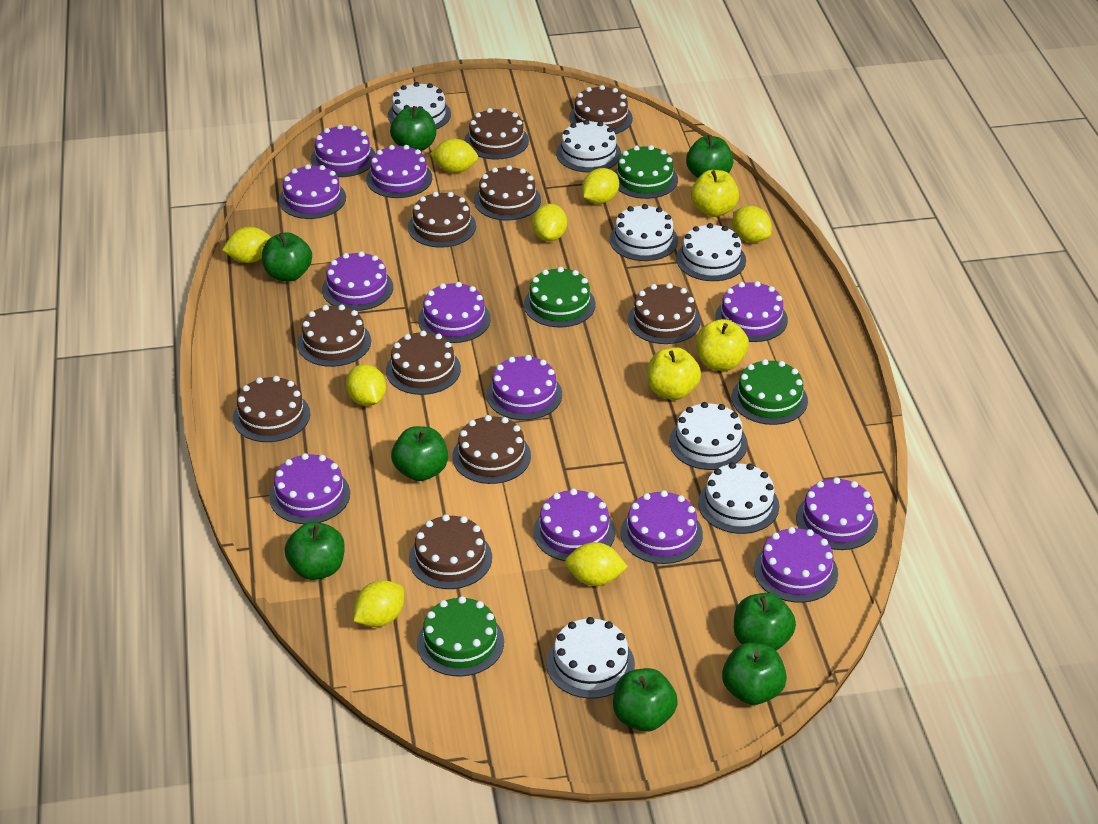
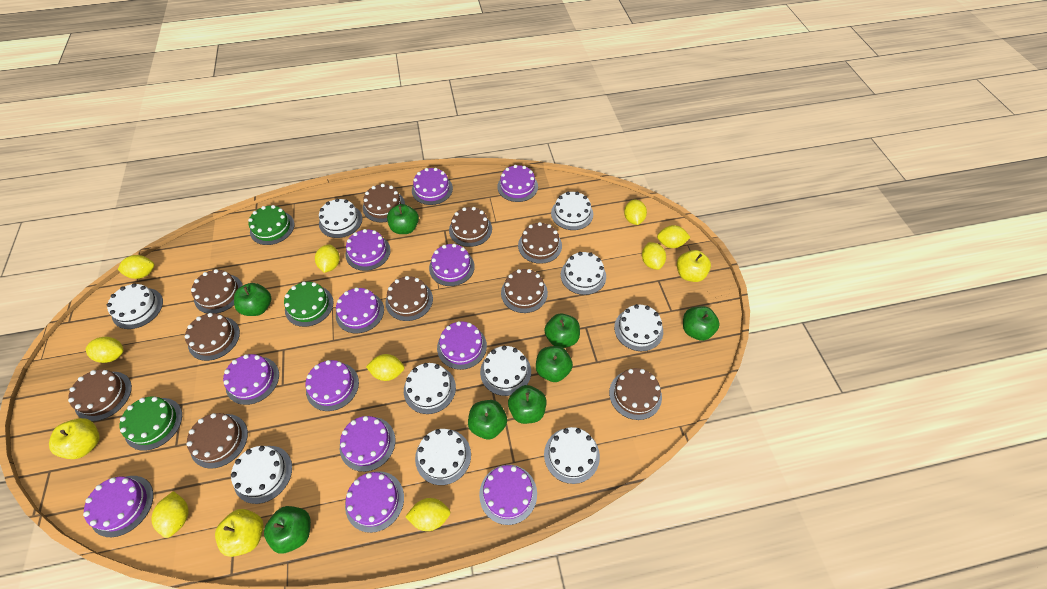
green cake: [417,596,504,676] [524,267,596,327] [614,145,678,199] [732,359,808,425] = 4 -> [120,397,182,451] [248,205,294,245] [284,282,334,327] = 3
white cake: [388,82,451,129] [547,617,635,699] [556,120,621,172] [609,204,678,261] [669,402,748,470] [676,223,746,281] [698,462,779,534] = 7 -> [107,283,163,329] [231,446,292,504] [319,198,362,238] [404,363,456,414] [415,429,471,485] [480,346,531,396] [544,427,600,484] [551,192,593,230] [561,252,606,295] [614,304,663,351] = 10
yellow lemon: [222,227,271,263] [346,364,386,406] [354,580,404,627] [430,139,478,173] [532,204,567,241] [565,542,628,586] [582,168,619,204] [733,206,772,242] = 8 -> [85,337,124,363] [118,255,154,279] [151,491,189,538] [315,244,340,273] [366,354,404,381] [405,498,450,531] [624,199,647,225] [642,242,666,270] [657,225,690,248] = 9

